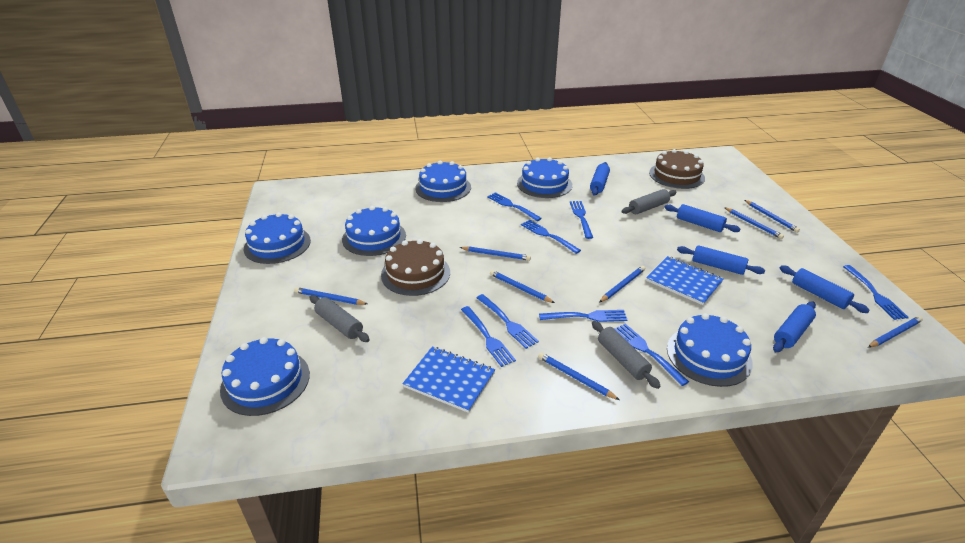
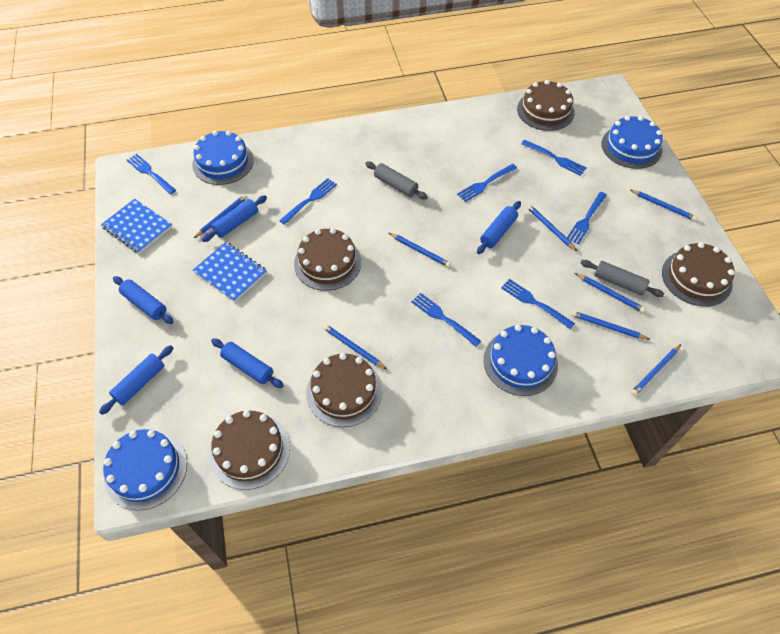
blue cake: [220,337,310,416] [244,212,311,264] [342,206,406,256] [415,161,471,202] [517,157,572,198] [667,313,753,387] = 6 -> [103,429,187,510] [192,131,254,185] [484,325,558,396] [602,116,663,169] = 4
blue fork: [461,306,516,367] [476,294,539,349] [487,192,542,221] [521,220,581,254] [539,310,627,322] [570,201,593,239] [614,324,689,386] [843,265,909,320] = 8 -> [127,154,176,194] [279,178,337,225] [411,293,481,347] [457,164,517,202] [501,279,575,329] [521,140,586,176] [567,192,607,244] = 7
brown cake: [381,239,450,296] [649,149,705,189] = 2 -> [209,410,290,490] [294,228,361,291] [306,353,382,427] [517,80,575,131] [662,242,735,307] = 5
grey rolling pin: [309,295,370,342] [592,321,661,389] [622,189,677,214] = 3 -> [365,161,428,199] [581,260,664,297] = 2

